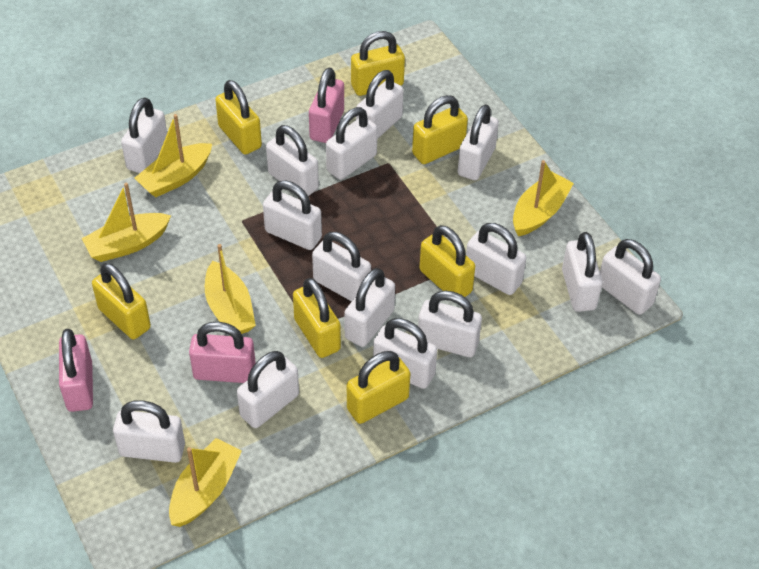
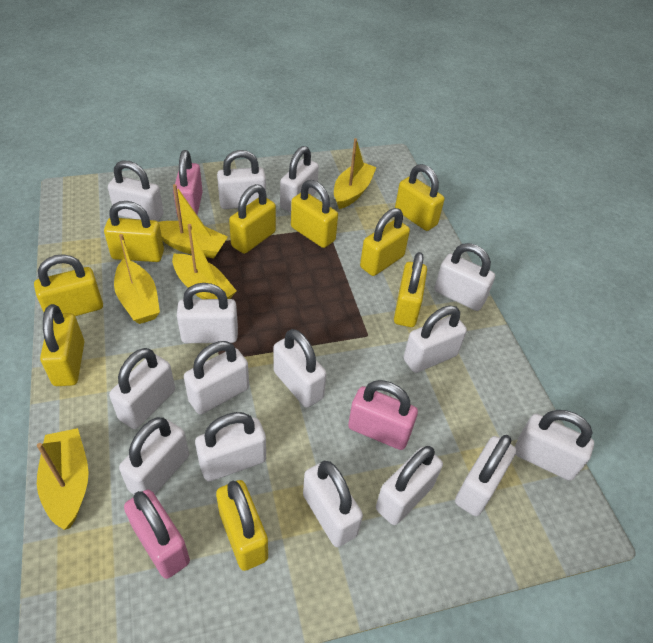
yellow padlock: [92,263,151,339] [215,80,262,155] [293,278,341,358] [347,351,410,424] [351,31,405,96] [412,95,468,164] [419,225,475,297] = 7 -> [34,254,103,316] [40,304,84,386] [104,201,164,262] [216,480,268,571] [229,184,276,254] [291,180,338,248] [360,208,410,276] [394,252,427,327] [395,164,445,231] = 9

